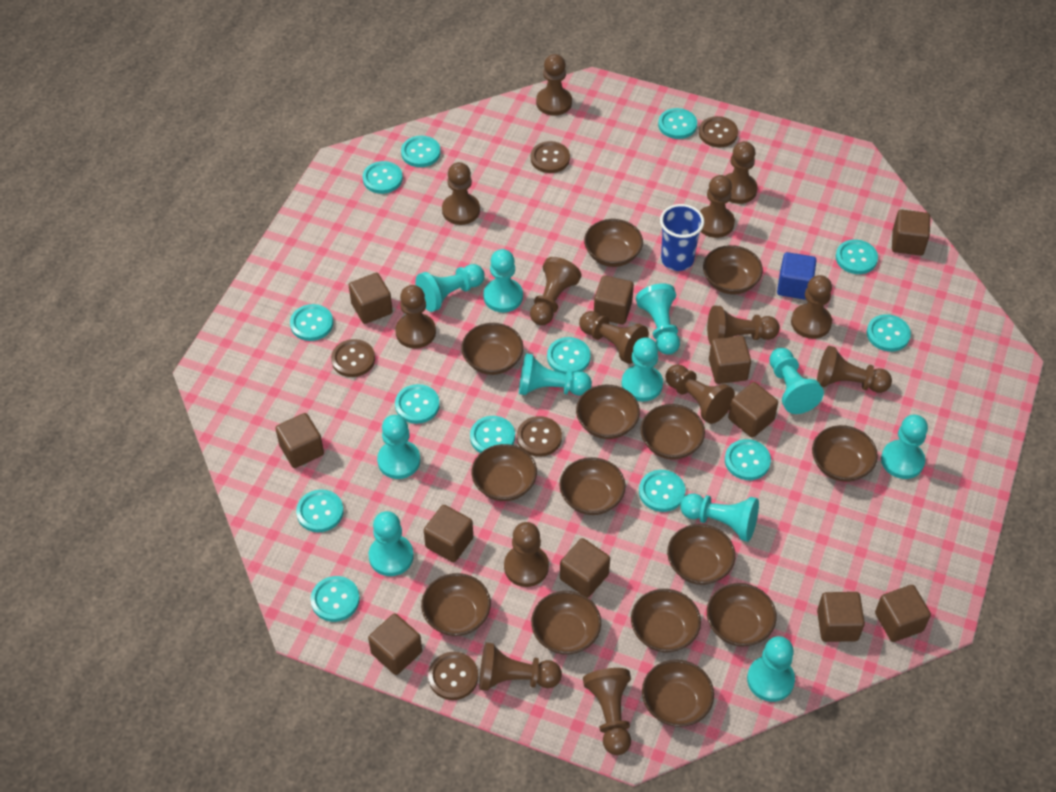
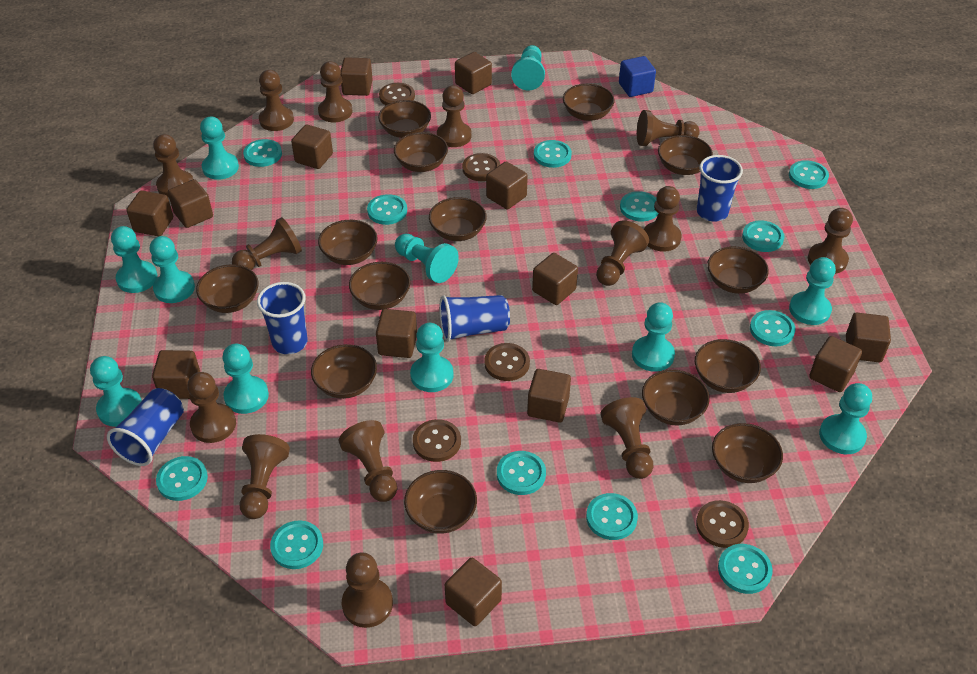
blue cup: [660,204,704,271] = 1 -> [107,388,184,466] [257,282,308,354] [439,295,510,342] [697,155,743,222] = 4
brown cube: [275,413,324,468] [349,273,393,324] [368,613,422,675] [424,505,473,562] [560,538,610,597] [594,275,634,325] [709,336,751,384] [728,382,778,438] [817,592,865,642] [875,585,931,642] [892,210,930,256] = 11 -> [126,190,173,236] [152,350,200,399] [168,179,213,228] [291,124,333,169] [341,57,373,96] [376,309,417,358] [445,558,502,626] [455,52,492,94] [486,162,528,209] [527,369,571,423] [532,253,578,305] [809,336,862,392] [846,313,891,362] = 13
turquoise button: [290,304,333,341] [296,489,343,532] [310,576,360,622] [362,161,403,194] [395,384,440,424] [401,136,441,167] [470,416,515,453] [547,337,591,374] [639,470,685,512] [658,108,697,139] [725,439,771,480] [835,240,878,274] [866,314,911,352] = 13 -> [156,456,208,501] [243,139,282,167] [270,521,323,569] [367,194,407,225] [497,451,546,495] [534,140,572,168] [586,493,638,540] [620,191,658,222] [718,544,773,594] [742,220,784,252] [750,310,796,346] [789,160,829,189] = 12

